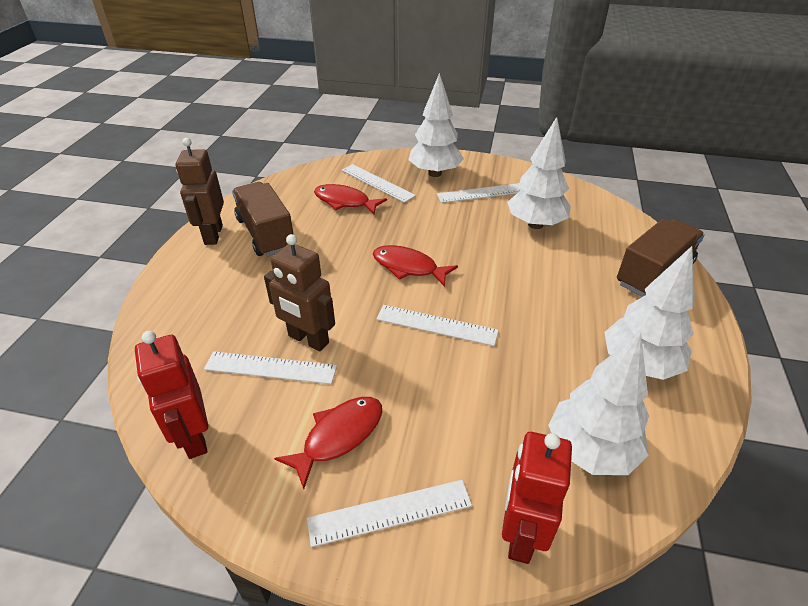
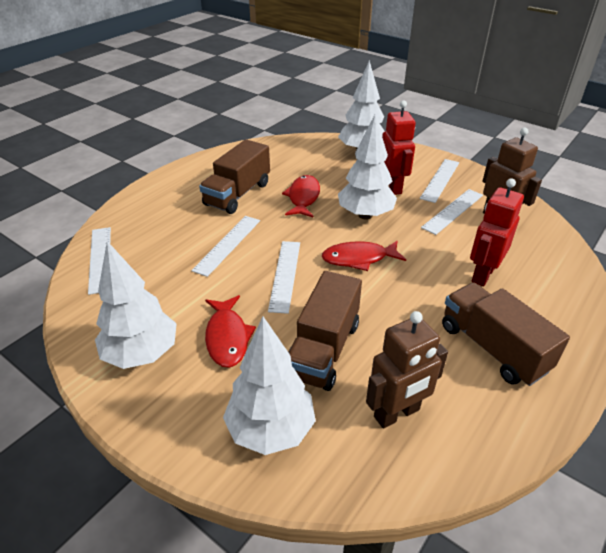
brown truck: [232,182,294,257] [617,219,705,297] = 2 -> [199,139,270,214] [288,271,362,391] [442,282,570,386] = 3

